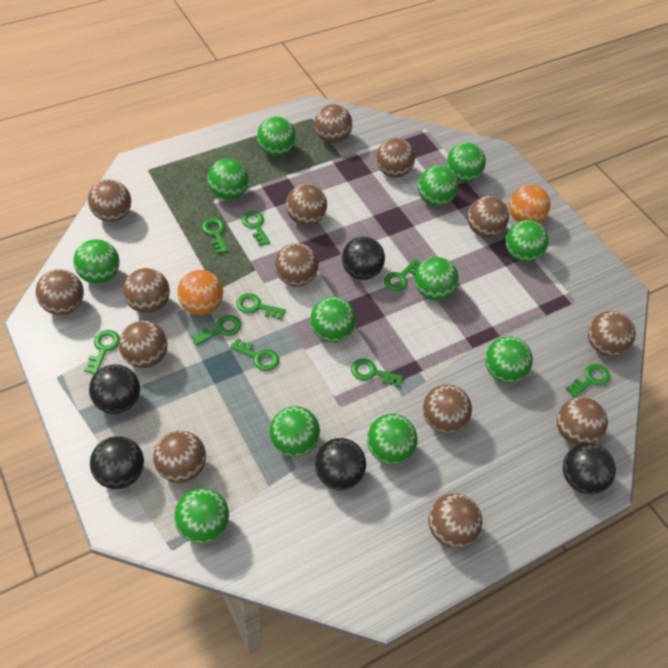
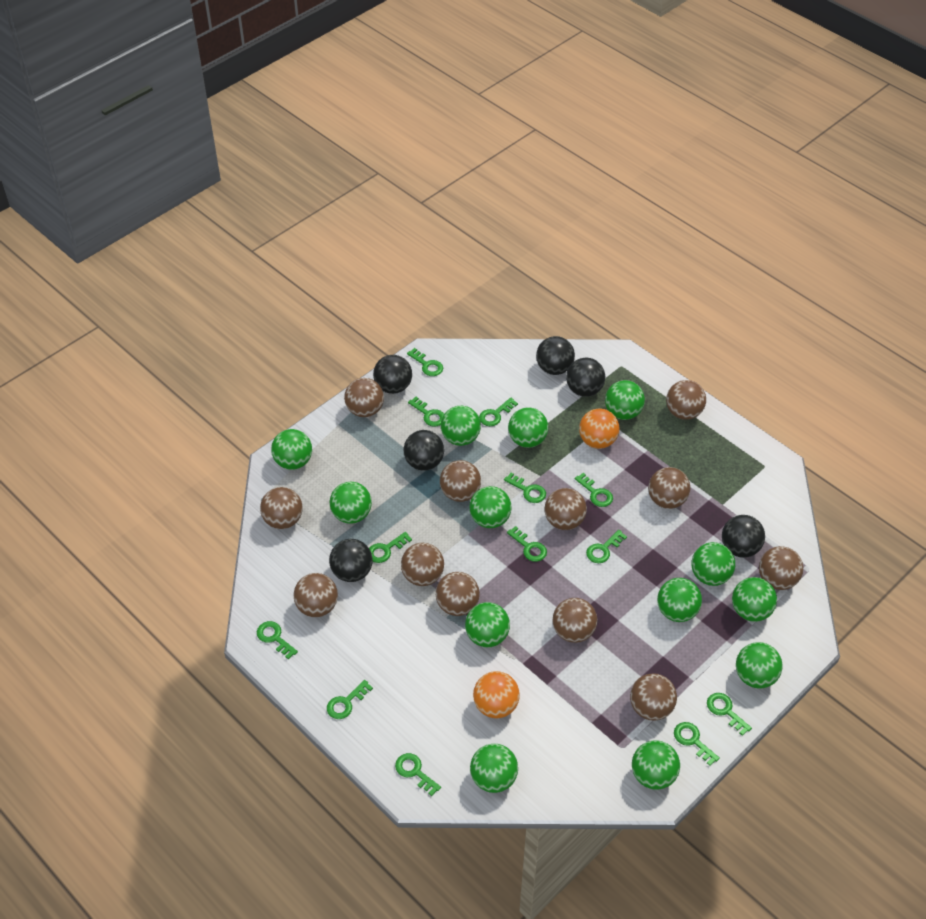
black ball: [89,364,140,414] [90,436,144,489] [315,438,366,490] [342,237,385,280] [563,443,616,494] = 5 -> [329,539,373,582] [373,355,412,394] [403,430,444,471] [536,336,575,375] [566,358,605,397] [722,515,765,558] = 6
brown ball: [36,269,84,315] [88,179,131,222] [119,321,168,368] [123,268,170,313] [153,430,206,483] [275,243,319,287] [286,184,327,226] [315,104,352,144] [376,138,415,178] [423,384,472,434] [429,493,482,548] [467,196,509,237] [557,397,608,445] [588,311,636,356] = 14 -> [260,487,303,529] [294,573,338,617] [344,378,384,417] [401,543,444,586] [436,572,480,616] [440,460,481,502] [544,488,587,530] [553,598,597,643] [630,673,677,721] [648,467,690,509] [666,380,706,420] [759,546,803,590] = 12
green ball: [73,239,120,284] [174,488,229,544] [208,159,248,200] [257,116,296,156] [270,406,320,457] [310,297,356,343] [367,414,418,465] [415,257,459,301] [418,166,458,206] [446,142,486,182] [485,336,533,383] [506,220,549,262] = 12 -> [271,429,312,470] [330,482,372,524] [441,406,481,446] [465,602,510,647] [469,486,512,528] [470,744,518,793] [508,407,548,448] [605,380,645,420] [632,740,680,790] [657,578,702,622] [691,542,735,586] [732,577,777,622] [736,642,783,689] = 13
green key: [84,330,120,374] [191,315,242,345] [202,218,228,254] [230,338,279,371] [236,293,286,320] [241,211,270,246] [351,359,403,387] [384,259,421,291] [566,364,610,398] = 9 -> [257,621,298,659] [327,680,373,719] [369,532,412,563] [395,753,441,796] [407,348,443,376] [408,397,444,426] [479,398,518,426] [504,473,546,503] [507,526,547,562] [575,473,613,507] [586,530,627,563] [674,722,720,766] [707,693,752,736] = 13

